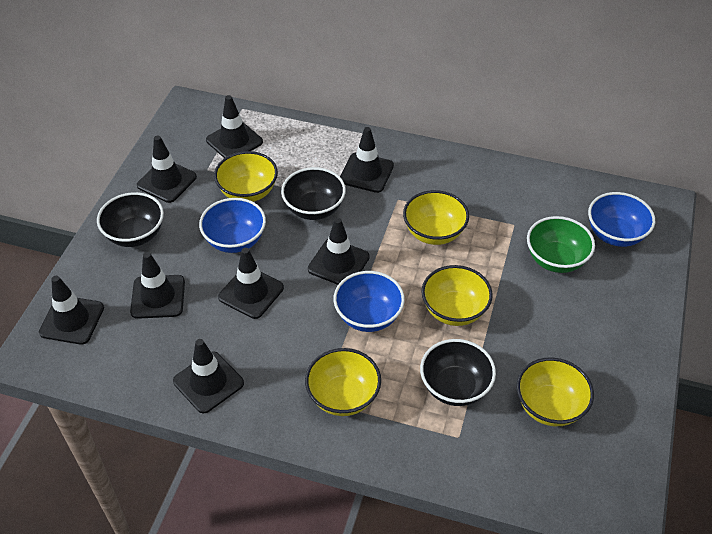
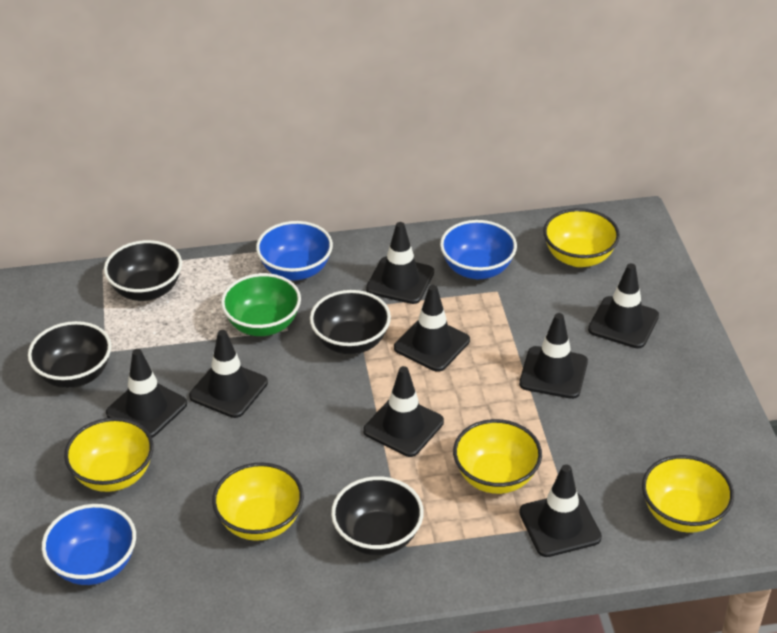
black bowl: [97,192,164,247] [281,167,346,220] [420,339,496,406] = 3 -> [28,321,111,388] [104,240,182,301] [310,290,391,354] [331,476,424,556] = 4

